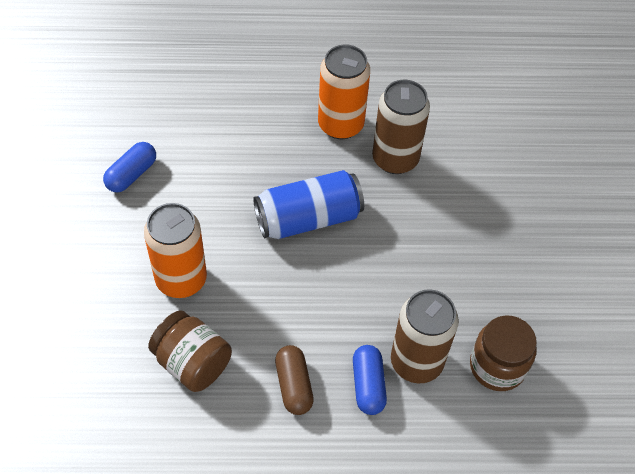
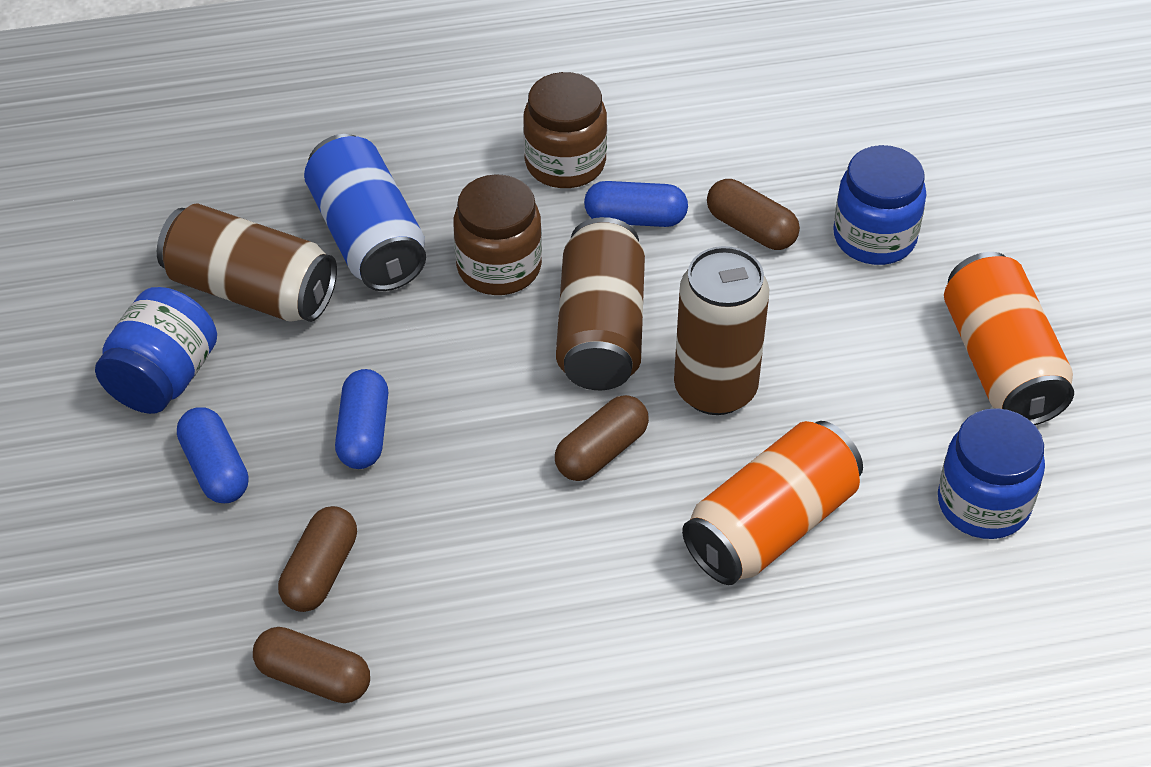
blue capsule: [103,142,156,192] [353,345,387,415] = 2 -> [177,407,249,503] [335,369,388,469] [584,181,688,227] = 3
blue jar: none = 0 -> [95,287,217,414] [833,145,926,265] [938,408,1045,539] = 3
brown can: [372,79,430,174] [391,289,459,383] = 2 -> [157,203,337,322] [556,217,645,390] [674,246,769,415] = 3
brown capsule: [275,345,314,415] = 1 -> [253,627,370,703] [278,506,357,612] [555,395,649,481] [707,179,800,250] = 4

